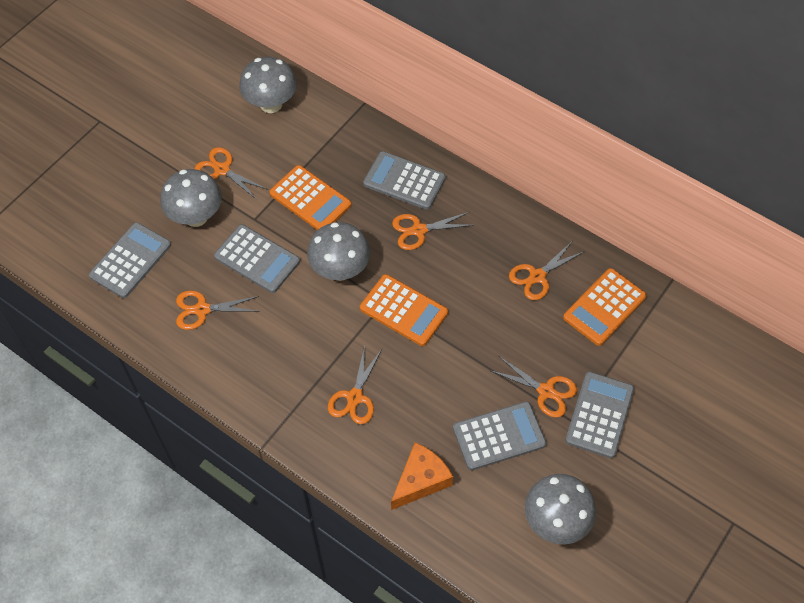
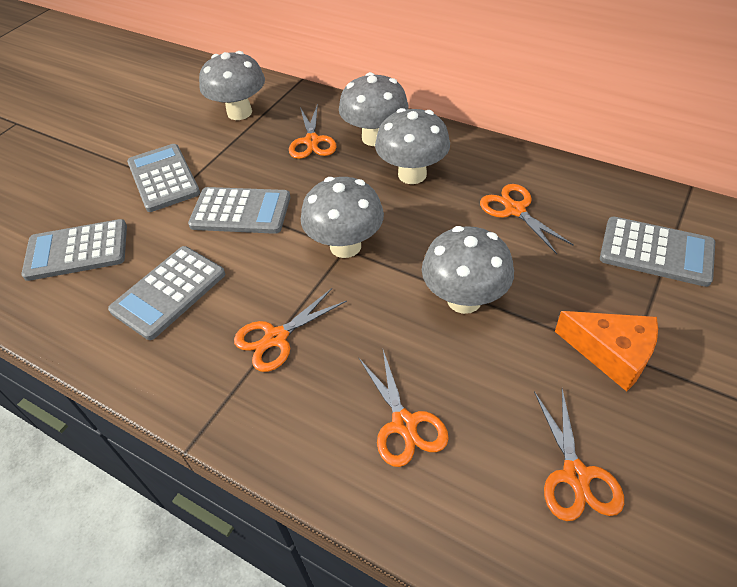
grey mushroom: [160,169,222,227] [239,57,297,113] [307,222,370,281] [525,474,596,544] = 4 -> [199,51,265,120] [301,177,384,258] [339,72,409,146] [375,108,450,184] [422,226,514,314] = 5
orange calculator: [269,165,351,230] [360,274,448,346] [563,268,646,346] = 3 -> none = 0
orange scissors: [176,290,260,330] [195,147,268,200] [328,346,382,424] [392,212,474,250] [491,356,577,418] [509,242,585,300] = 6 -> [234,288,347,372] [289,104,337,159] [359,350,449,467] [480,184,574,254] [534,389,624,521] = 5

